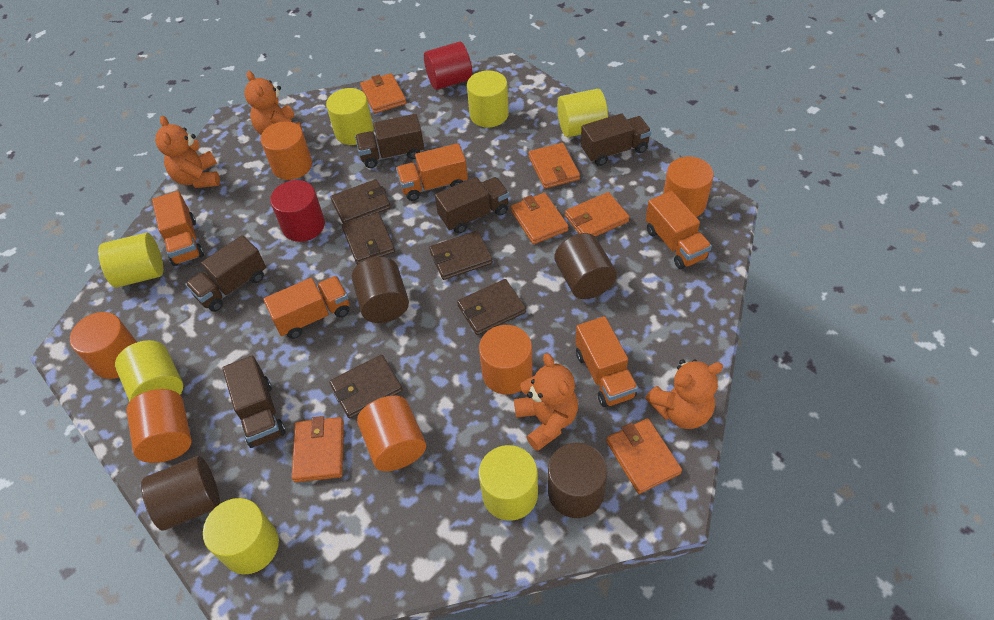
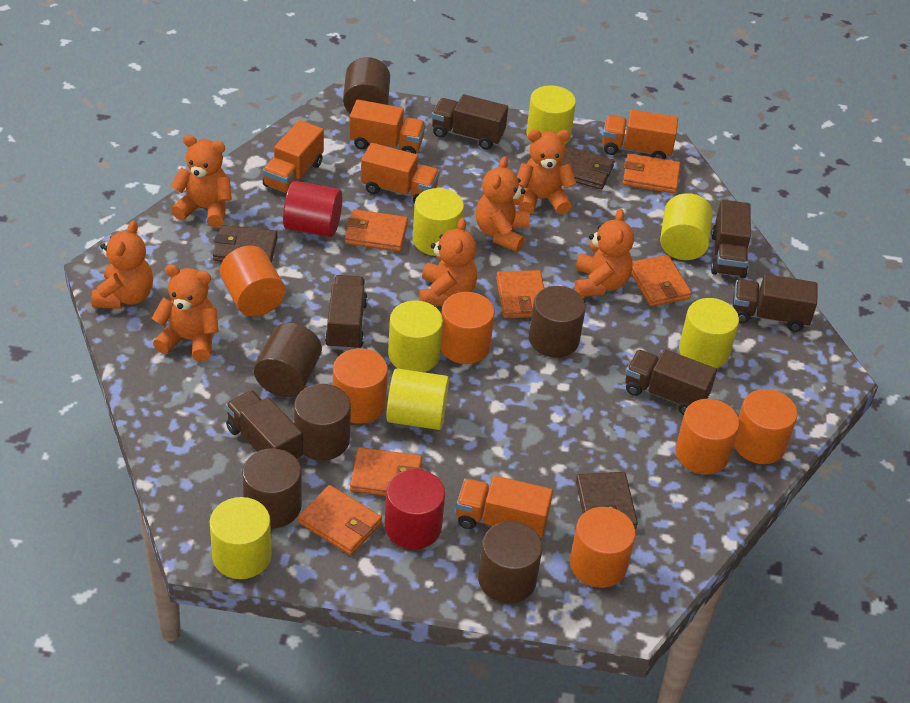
brown cylinder: [141,456,220,531] [352,257,409,323] [548,443,608,518] [554,233,617,299] = 4 -> [242,448,302,528] [254,323,322,397] [294,384,351,461] [343,57,390,114] [478,521,542,603] [529,286,586,358] = 6
brown truck: [185,235,266,312] [222,356,286,448] [355,114,424,168] [435,177,509,234] [581,113,651,166] = 5 -> [225,390,303,460] [325,275,368,350] [432,94,508,150] [625,349,717,415] [711,200,751,278] [733,274,818,332] = 6
brown wallet: [329,355,402,419] [331,179,391,224] [342,212,395,265] [429,231,493,280] [457,279,526,335] = 5 -> [213,225,278,263] [561,146,615,190] [576,472,638,529] = 3
orange teddy bear: [155,116,220,188] [244,71,303,135] [514,353,578,451] [645,359,723,429] = 4 -> [92,221,153,309] [152,264,219,362] [171,135,232,227] [419,218,477,306] [476,156,530,252] [517,130,576,215] [575,209,634,297] = 7

